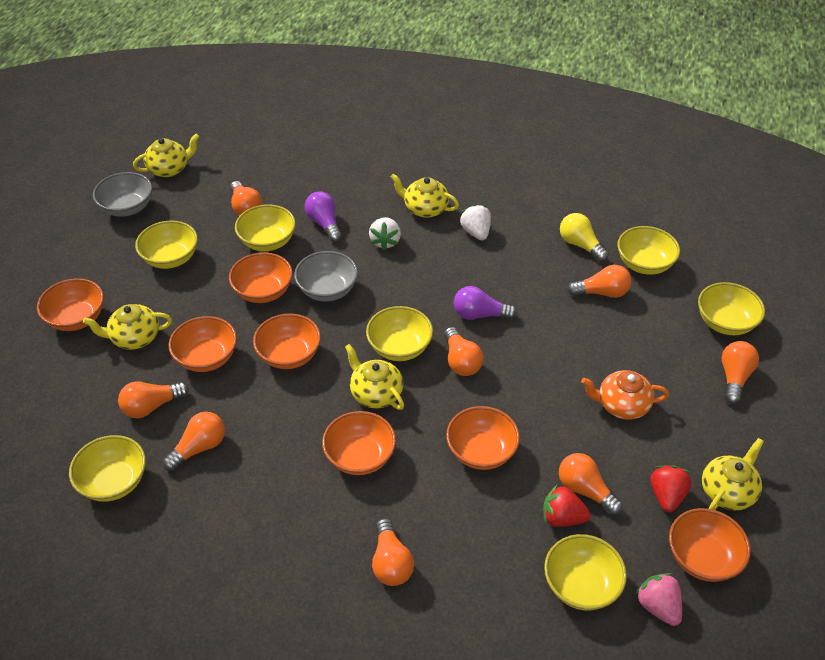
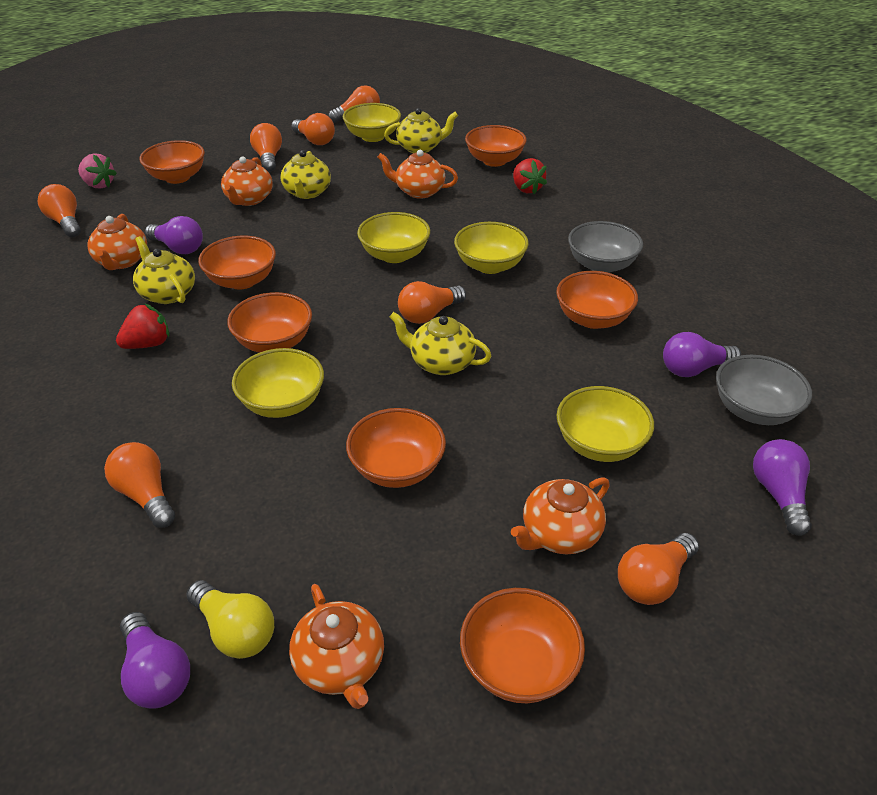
orange light bulb: [118,382,189,418] [162,412,225,471] [230,181,262,216] [372,518,414,586] [444,327,483,376] [559,453,623,515] [567,265,632,298] [722,341,759,404] = 8 -> [38,184,81,237] [104,442,175,528] [250,123,282,172] [291,113,335,145] [329,85,380,123] [398,281,466,324] [618,533,699,605] = 7
orange teapot: [581,370,669,420] = 1 -> [87,214,147,270] [221,156,273,206] [289,584,384,709] [377,150,458,199] [511,477,610,554] = 5
purple light bulb: [305,191,342,242] [454,286,517,320] = 2 -> [120,612,190,709] [145,216,203,254] [663,332,741,377] [753,439,812,536] = 4
white strawberry: [369,217,401,251] [459,204,491,240] = 2 -> none = 0
yellow bowl: [69,435,146,502] [135,220,198,269] [235,204,296,251] [366,306,433,361] [544,534,627,610] [617,226,680,275] [698,282,765,335] = 7 -> [232,348,324,418] [343,103,401,142] [357,212,430,263] [454,222,529,274] [556,386,654,462] = 5
yellow teapot: [83,304,172,350] [133,133,200,177] [345,344,404,410] [390,174,459,218] [702,438,764,510] = 5 -> [133,236,195,304] [280,150,331,199] [384,108,458,153] [390,312,491,375] = 4

